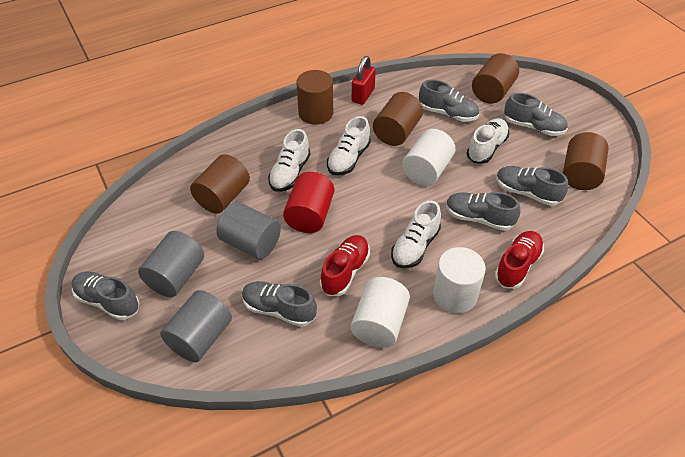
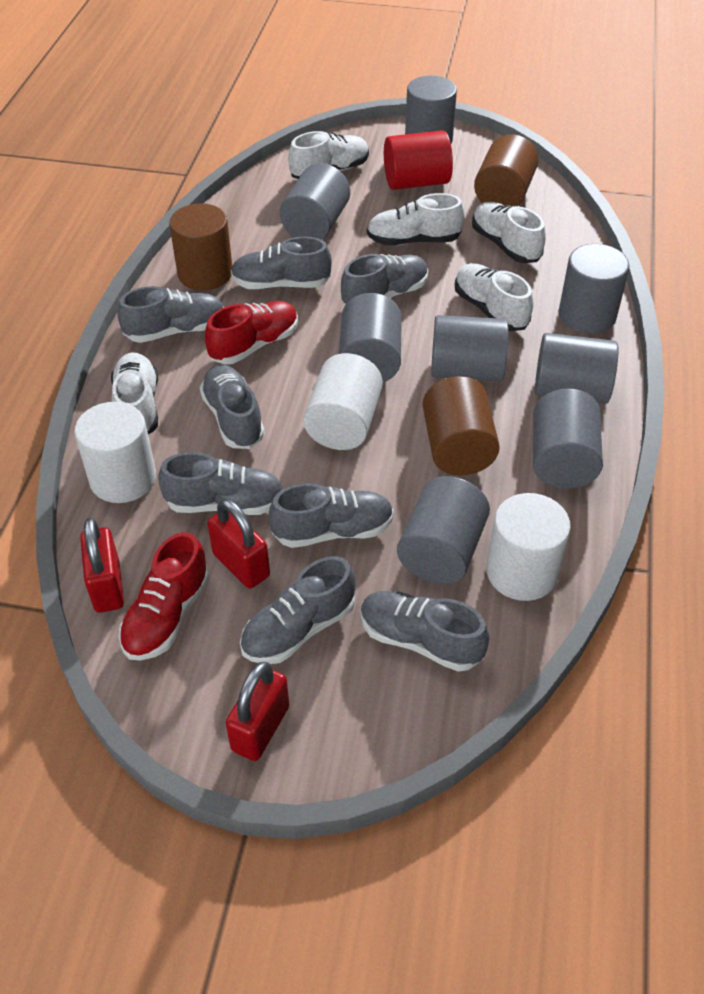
brown cylinder: [190,154,250,214] [296,70,333,125] [373,92,423,146] [472,53,519,104] [563,132,609,190] = 5 -> [169,203,232,290] [422,376,500,475] [474,134,538,206] = 3
grey cylinder: [138,231,204,297] [160,290,232,362] [216,202,281,259] = 3 -> [280,163,350,240] [339,293,402,382] [397,476,490,584] [405,76,457,143] [431,315,509,381] [533,389,603,489] [535,333,619,404] [559,244,629,334] = 8
grey shoe: [72,271,140,320] [242,281,317,327] [419,79,479,122] [446,192,520,231] [496,166,568,206] [504,93,568,136] = 6 -> [118,286,224,343] [158,452,283,515] [200,365,265,449] [231,236,332,289] [240,556,355,664] [269,483,394,548] [341,254,428,306] [361,590,489,672] = 8
red padlock: [352,56,376,105] = 1 -> [80,518,124,613] [207,499,270,588] [226,662,289,761] = 3
white shoe: [268,129,310,192] [327,116,371,175] [391,201,441,268] [466,118,509,164] = 4 -> [111,353,158,434] [288,131,369,179] [367,193,465,245] [455,263,533,331] [472,202,546,263] = 5

